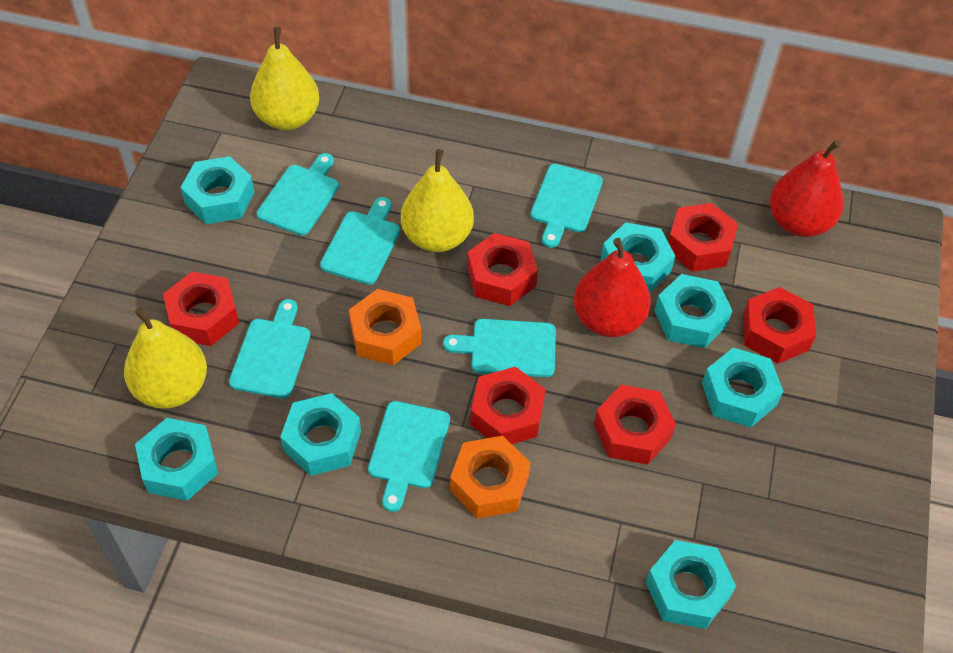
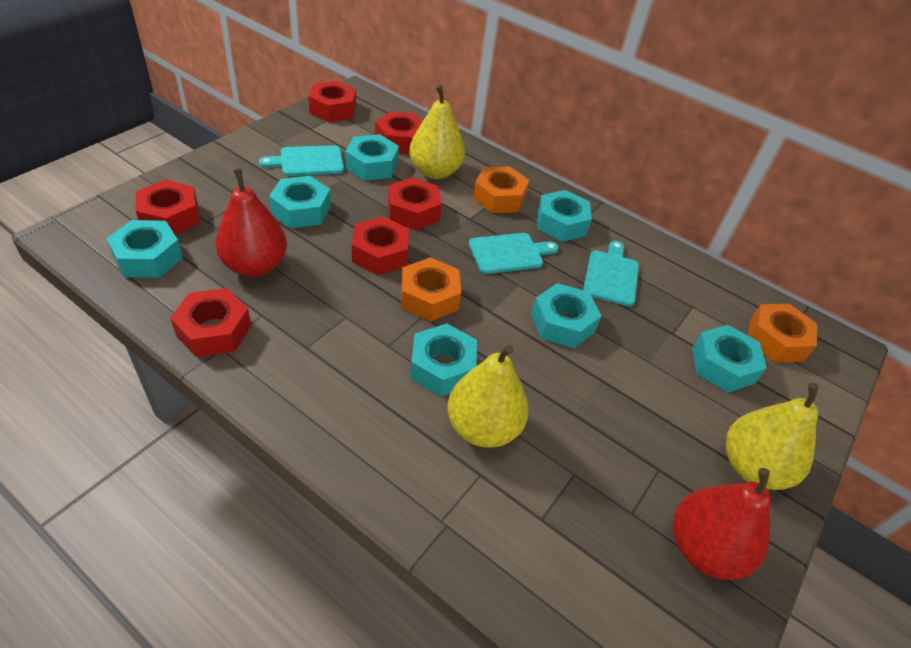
orange nut: [349,289,421,365] [450,436,531,519] = 2 -> [401,257,461,321] [473,167,529,213] [748,304,817,363] = 3
turquoise cutting board: [229,299,310,399] [256,153,339,236] [320,197,400,285] [368,401,450,512] [443,319,556,377] [530,164,603,248] = 6 -> [259,145,344,176] [469,233,559,274] [583,241,639,307] = 3

